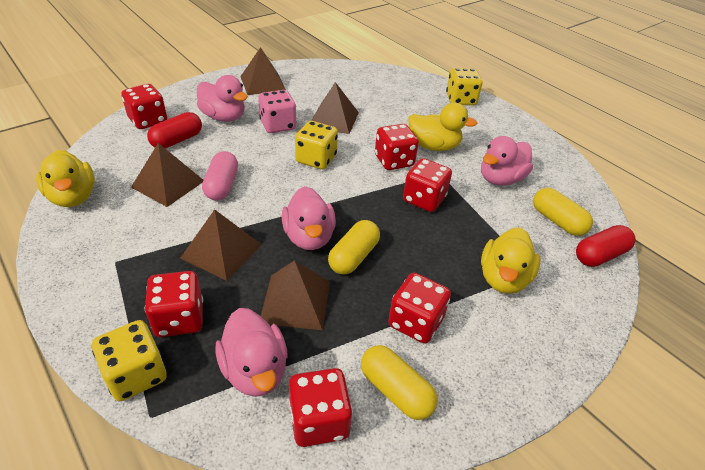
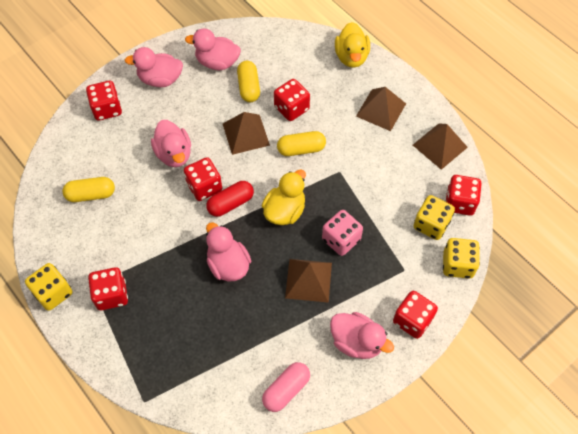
brown pyramid: [131,143,203,207] [180,209,262,281] [240,47,286,95] [261,260,330,330] [311,82,359,134] = 5 -> [223,112,270,155] [285,259,332,303] [356,87,406,131] [413,123,468,170] = 4
pink duck: [197,75,248,122] [215,308,288,397] [282,186,336,250] [481,136,533,185] = 4 -> [125,47,183,87] [151,120,191,167] [185,29,241,70] [206,222,251,282] [330,312,394,359] = 5
red capsule: [147,112,202,148] [576,225,636,267] = 2 -> [206,181,254,217] = 1
yellow duck: [36,150,95,207] [408,103,478,151] [481,228,541,294] = 3 -> [262,169,306,225] [335,22,370,68] = 2

